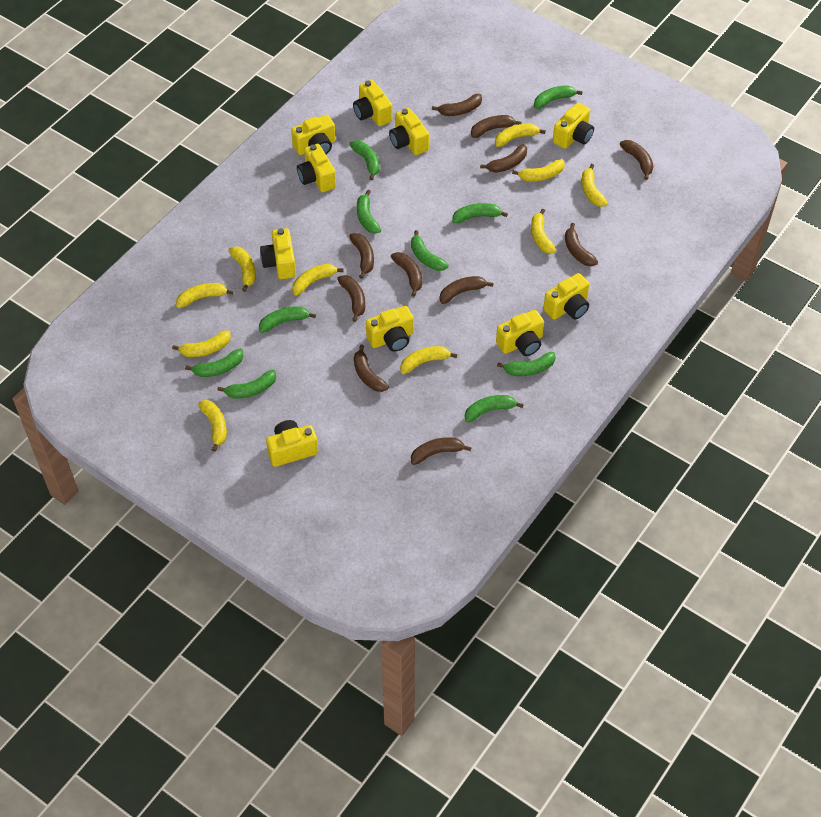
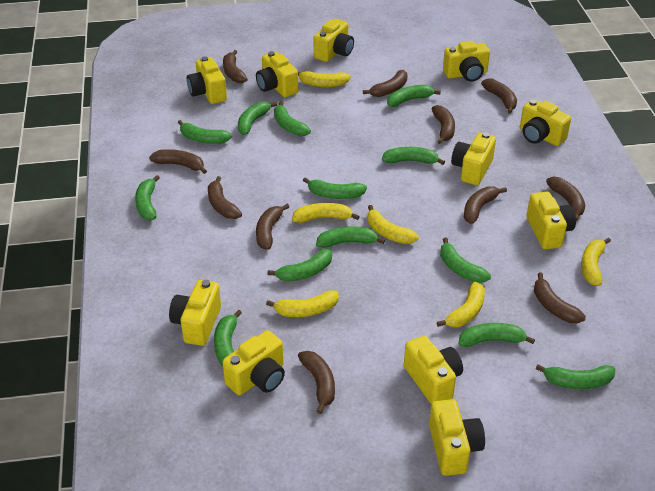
green banana: [185,349,244,377] [218,370,276,398] [259,306,316,333] [349,140,380,180] [357,190,381,234] [411,230,449,271] [452,203,508,223] [465,395,524,422] [497,352,555,376] [534,85,583,109] = 10 -> [135,175,160,220] [178,120,232,144] [214,310,242,366] [238,102,277,135] [267,249,332,282] [274,101,311,136] [303,177,367,199] [316,226,385,248] [382,147,445,165] [387,85,441,107] [440,238,491,283] [458,323,535,347] [536,364,615,389] = 13
yellow banana: [172,330,231,357] [176,283,234,308] [198,400,227,452] [229,246,256,292] [292,264,344,296] [400,346,457,374] [495,124,546,147] [512,159,565,182] [531,209,556,253] [581,164,608,207] = 10 -> [266,290,339,317] [292,203,360,223] [298,71,351,87] [367,205,419,244] [437,281,485,327] [581,238,611,286] = 6
yellow camera: [260,228,296,279] [266,420,318,467] [291,115,336,155] [297,144,336,192] [353,80,392,126] [366,306,414,352] [389,108,429,155] [496,310,544,356] [543,273,589,320] [553,103,594,149] = 10 -> [169,280,221,346] [187,56,227,104] [222,330,285,395] [256,51,298,97] [314,19,354,62] [404,336,463,404] [429,399,485,476] [443,41,490,82] [451,132,496,185] [520,99,571,146] [526,192,576,250] = 11

